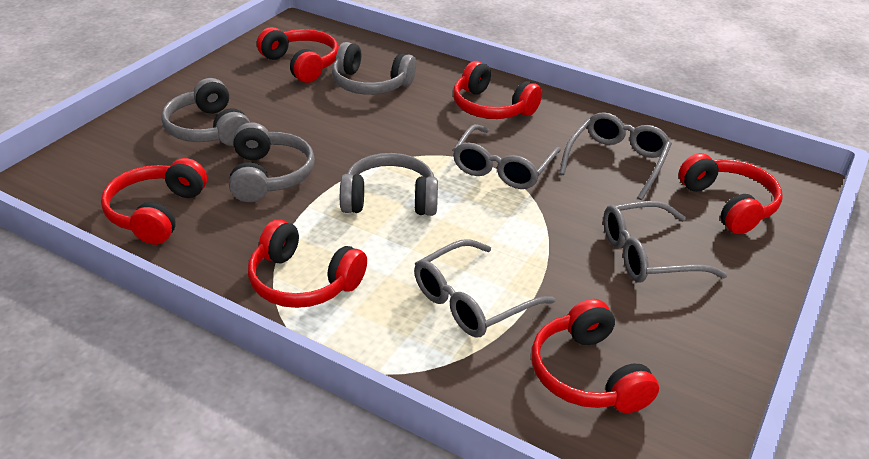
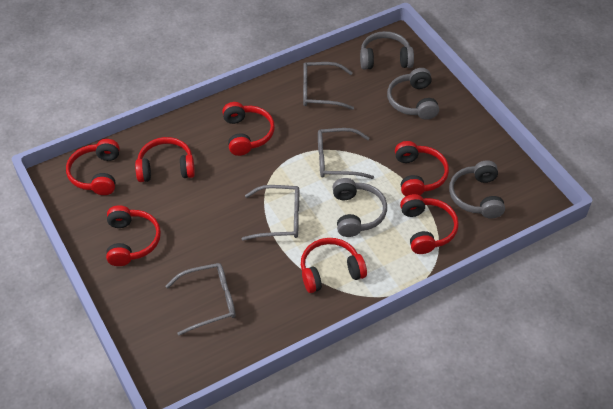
red headphones: [101,158,207,245] [248,219,367,308] [257,27,339,83] [453,61,542,119] [532,299,659,413] [679,153,783,234] = 6 -> [66,139,120,195] [106,205,161,266] [135,137,195,182] [222,102,275,156] [301,238,367,293] [395,141,449,196] [400,194,459,254] = 7

